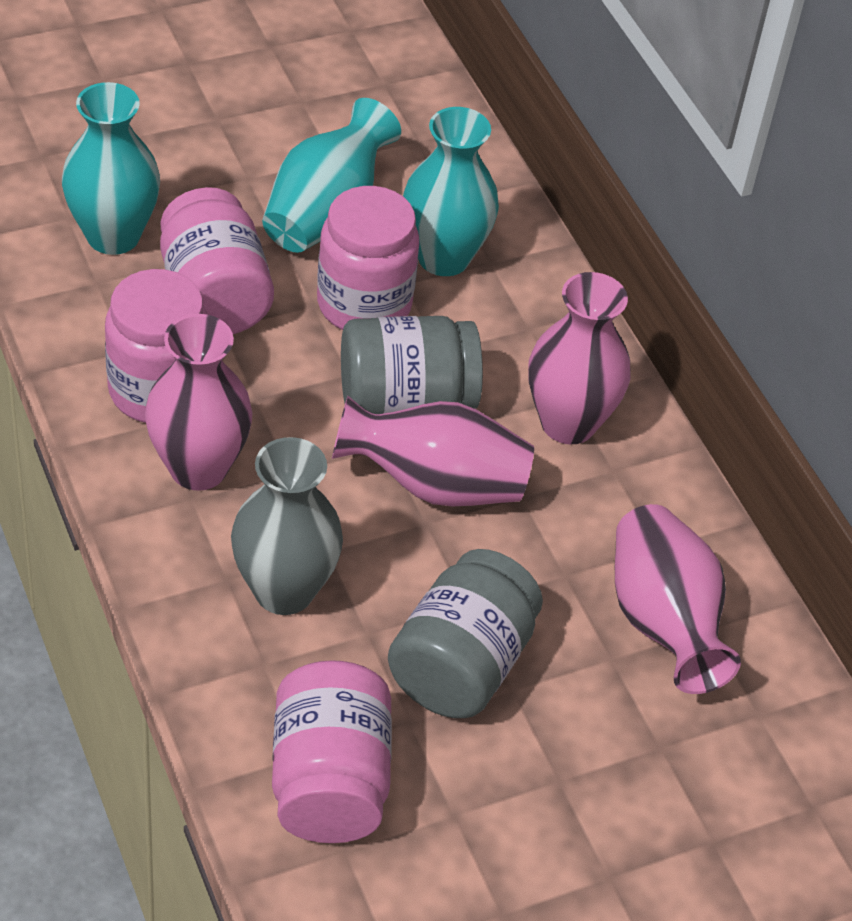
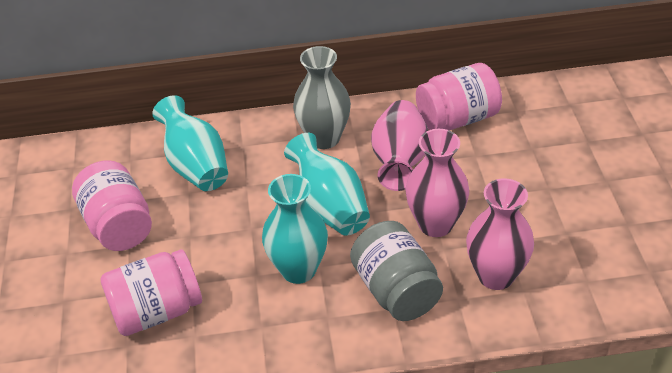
grey jar: [341,316,483,414] [388,549,543,718] = 2 -> [350,221,443,321] = 1
pink jar: [105,269,208,423] [160,187,274,334] [272,660,392,843] [317,186,419,330] = 4 -> [72,160,152,251] [100,250,202,336] [416,63,502,130] = 3
pink vase: [145,314,252,491] [332,396,534,507] [528,272,631,444] [615,504,741,694] = 4 -> [371,100,428,191] [405,129,469,237] [466,178,534,290] = 3

